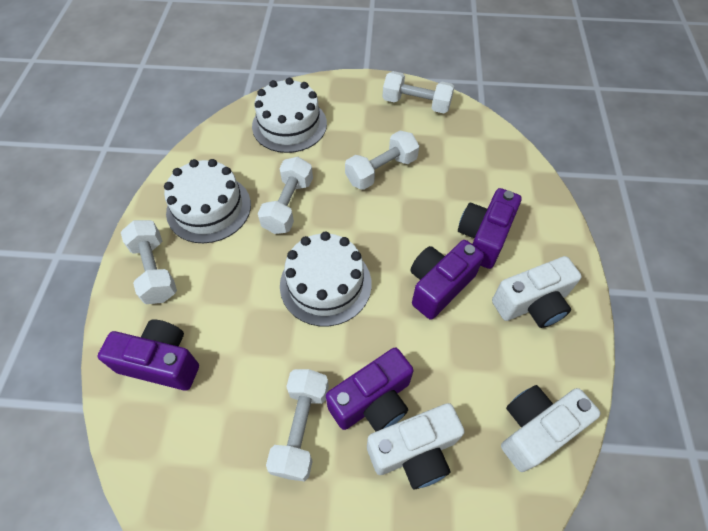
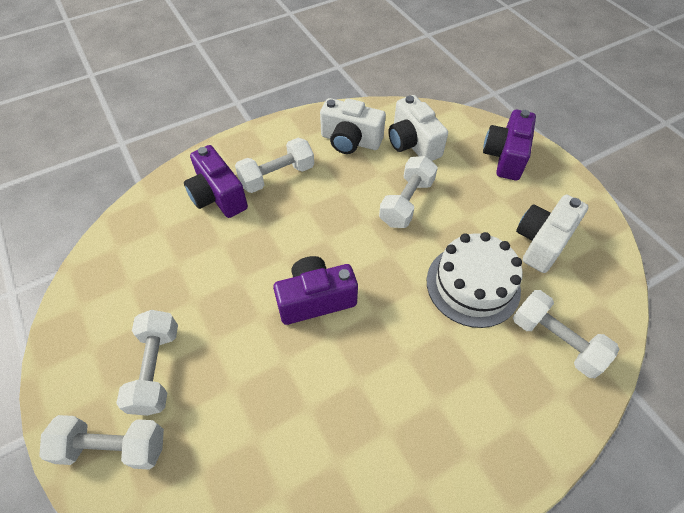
purple camera: [98,319,199,390] [326,347,414,432] [410,240,484,320] [458,188,522,269] = 4 -> [184,145,248,218] [273,256,358,325] [483,110,536,181] = 3
white cake: [164,159,251,243] [252,78,327,153] [280,231,372,326] = 3 -> [427,232,523,328] = 1

